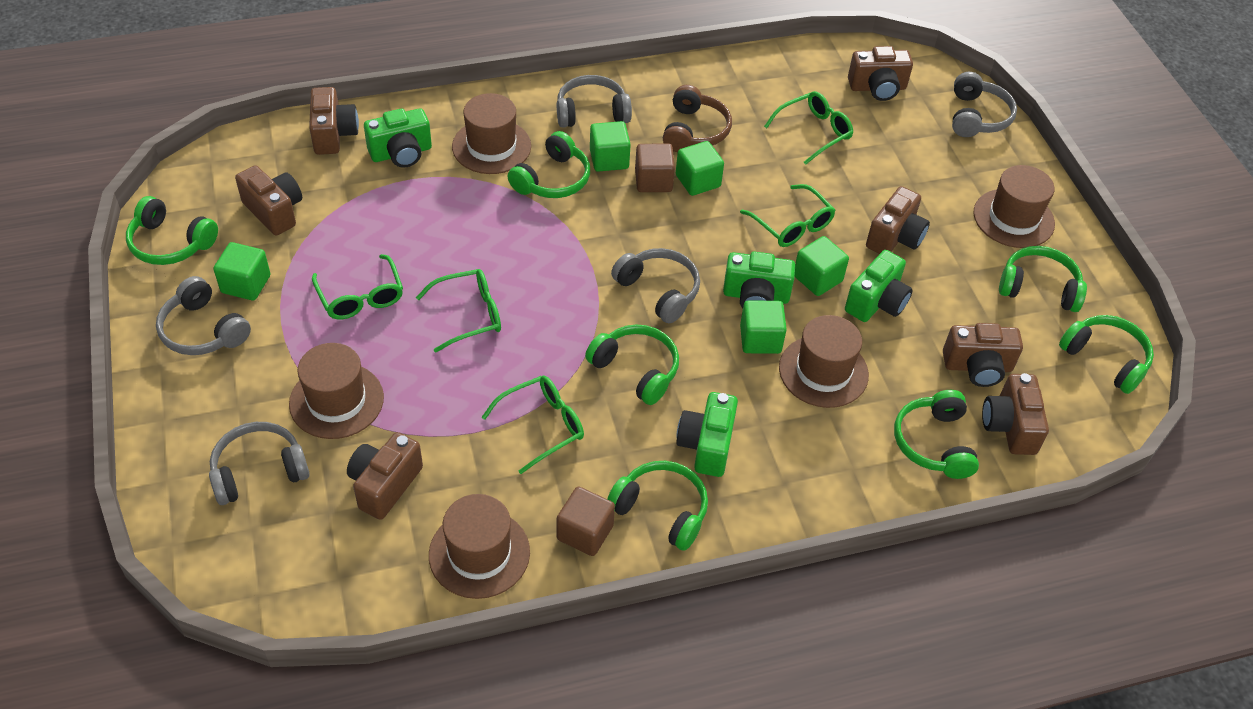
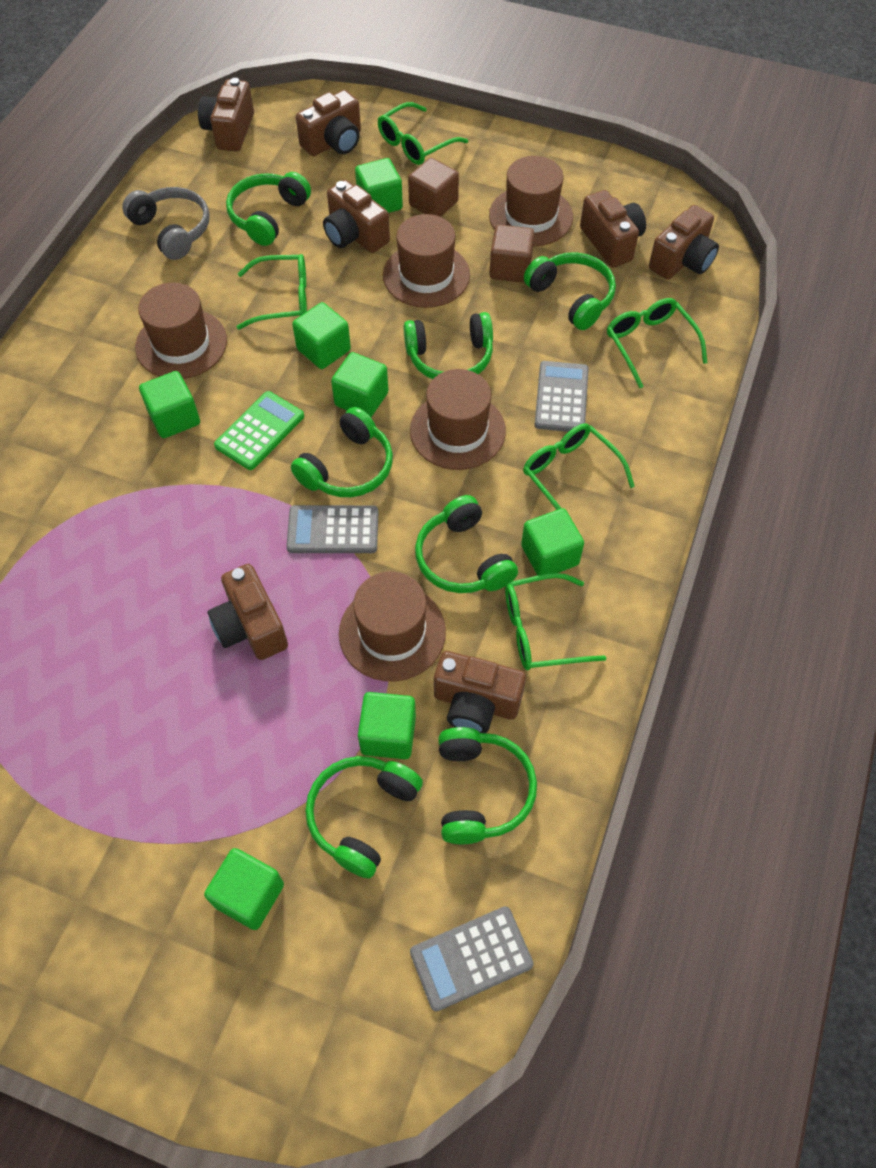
brown headphones: [663,85,732,152] = 1 -> none = 0
green calculator: none = 0 -> [214,391,304,470] = 1
green camera: [364,108,432,168] [676,392,738,477] [723,251,795,308] [845,250,913,322] = 4 -> none = 0
green cube: [213,242,270,300] [590,121,631,172] [676,141,724,196] [740,300,787,354] [795,236,849,296] = 5 -> [139,371,200,438] [204,848,284,930] [292,302,351,369] [331,352,389,417] [355,158,403,213] [358,692,416,759] [521,508,584,576] = 7
grey calculator: none = 0 -> [286,505,378,553] [410,906,534,1012] [535,361,589,432] = 3
grey headphones: [156,276,251,355] [209,422,310,505] [557,75,632,128] [611,248,700,323] [952,72,1017,137] = 5 -> [122,187,210,260] = 1

